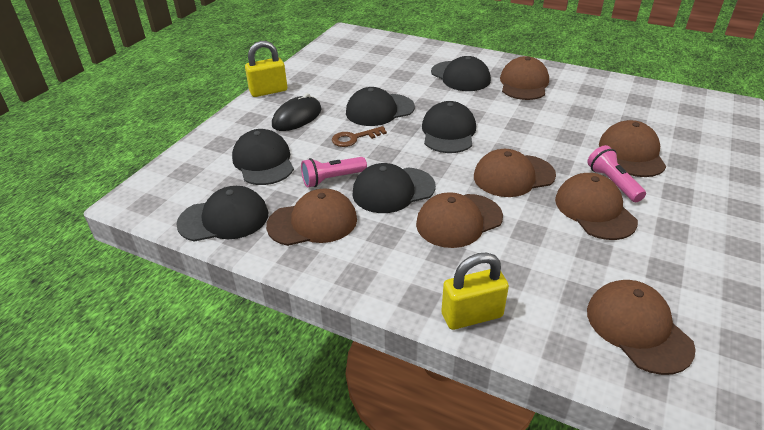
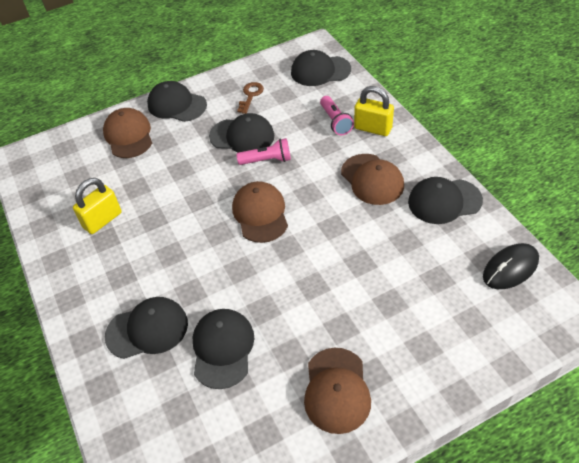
brown cap: [266,189,357,246] [416,192,503,248] [474,149,556,197] [500,56,549,100] [555,173,638,240] [587,280,696,375] [599,120,666,177] = 7 -> [103,108,152,158] [232,181,288,243] [304,348,371,434] [341,154,404,205] = 4

